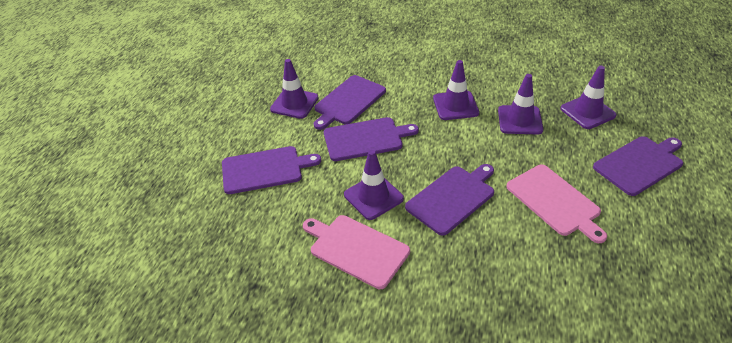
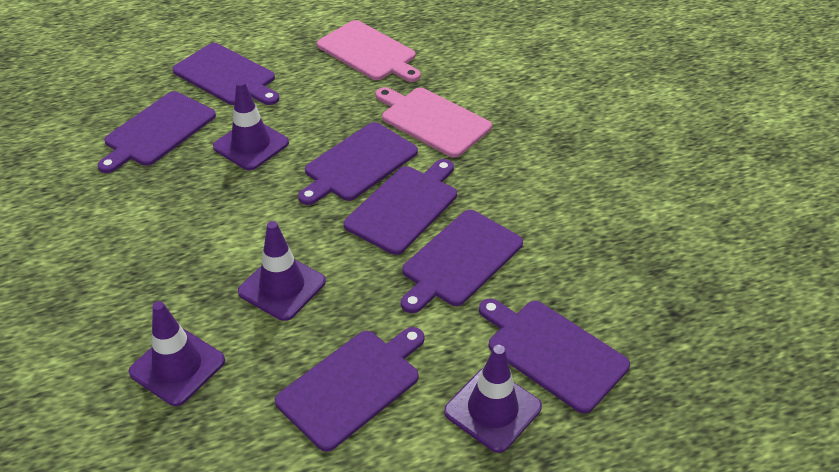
purple cutting board: [222,146,321,194] [314,75,386,130] [324,117,419,161] [405,164,494,236] [593,136,683,196] = 5 -> [97,91,216,173] [172,43,279,105] [275,327,425,452] [298,122,418,205] [344,159,457,255] [401,210,523,313] [479,298,630,414] = 7
purple traffic cone: [270,59,319,119] [344,150,404,220] [433,60,479,120] [498,74,543,134] [561,66,617,129] = 5 -> [129,301,225,406] [213,81,289,170] [238,221,326,321] [444,345,542,453] = 4

